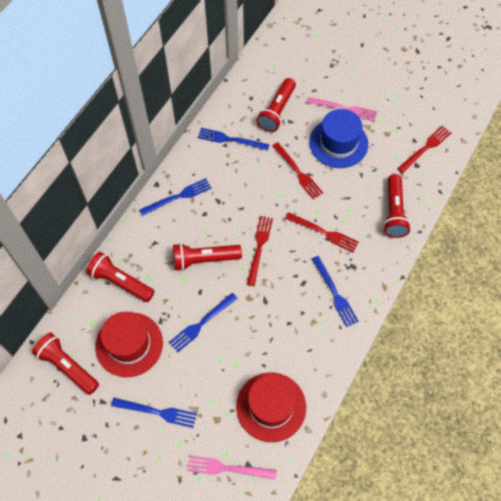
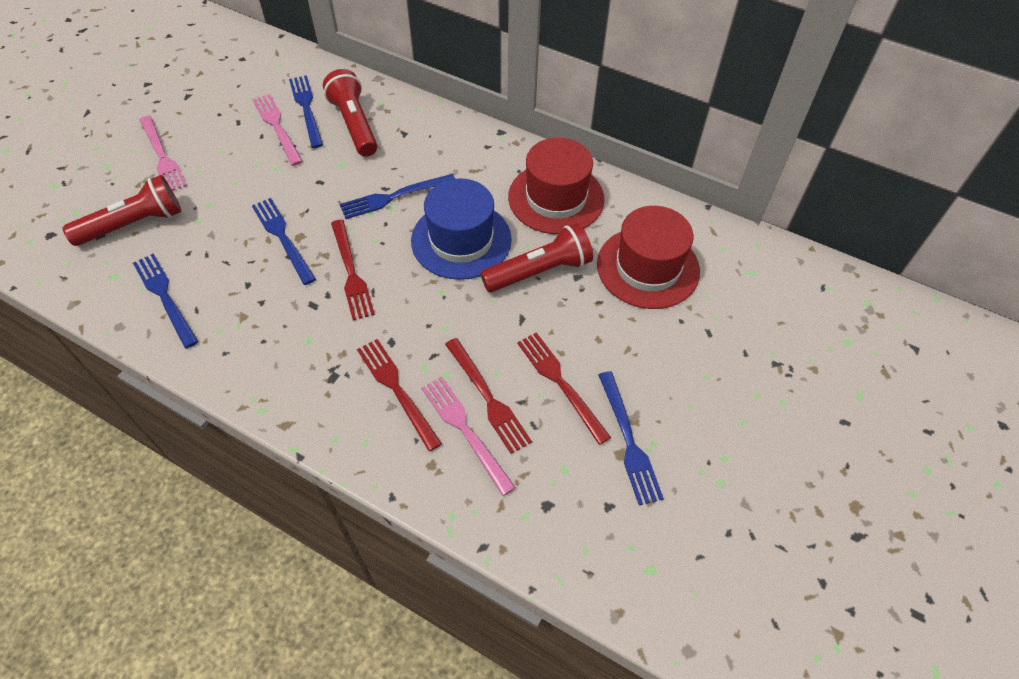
pink fork: [187,456,277,480] [306,97,377,121] = 2 -> [140,116,187,191] [252,94,303,166] [421,376,516,496] = 3
red flashlight: [32,333,99,395] [86,252,155,302] [173,243,242,271] [257,78,296,132] [383,174,411,238] = 5 -> [62,175,181,246] [323,69,377,157] [480,223,593,292] = 3

